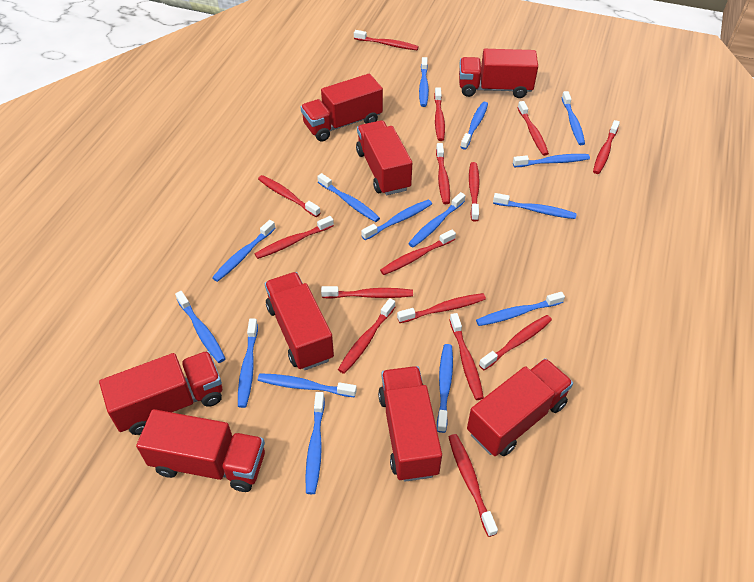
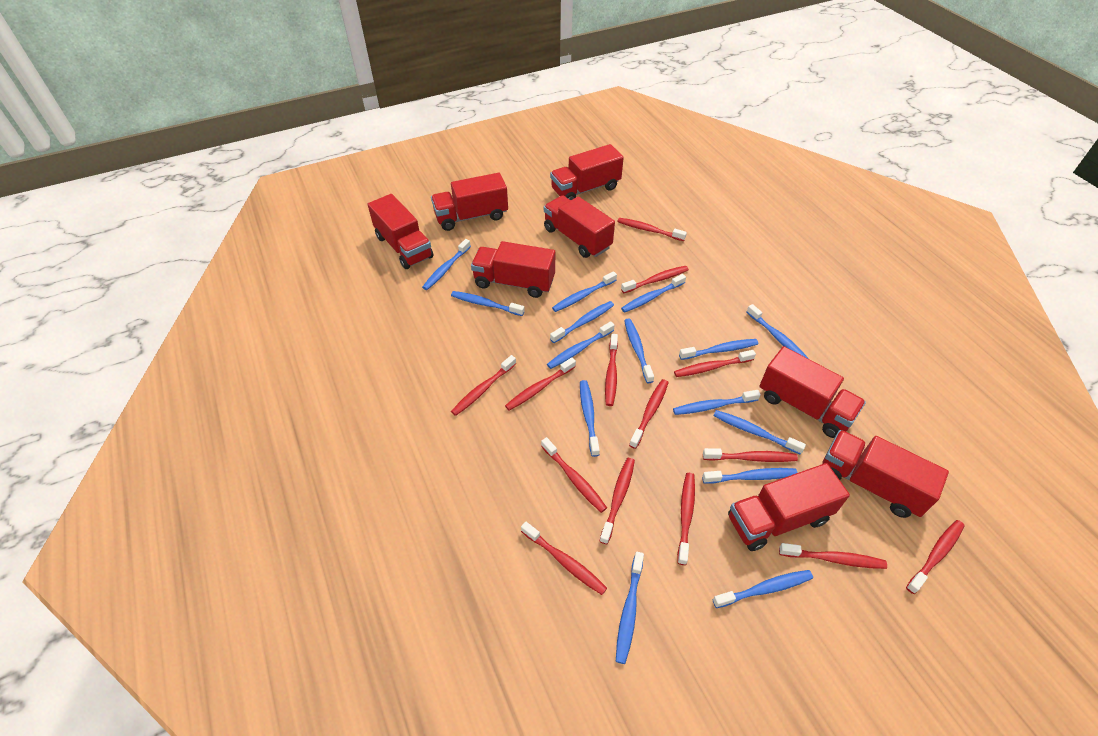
red toothbrush: [255,216,334,259] [258,175,320,217] [321,286,413,299] [338,298,395,374] [354,30,419,50] [380,230,456,275] [397,293,486,323] [434,87,445,141] [436,143,450,204] [449,434,498,537] [450,313,484,400] [469,162,480,222] [479,315,552,370] [518,101,549,156] [593,120,620,174] = 15 -> [451,355,516,416] [505,357,576,411] [521,522,607,595] [541,437,607,513] [600,458,635,544] [605,334,618,406] [617,218,687,241] [621,266,689,293] [629,379,669,449] [674,350,756,377] [677,473,695,565] [703,448,798,462] [779,543,887,569] [906,520,965,594] = 14

